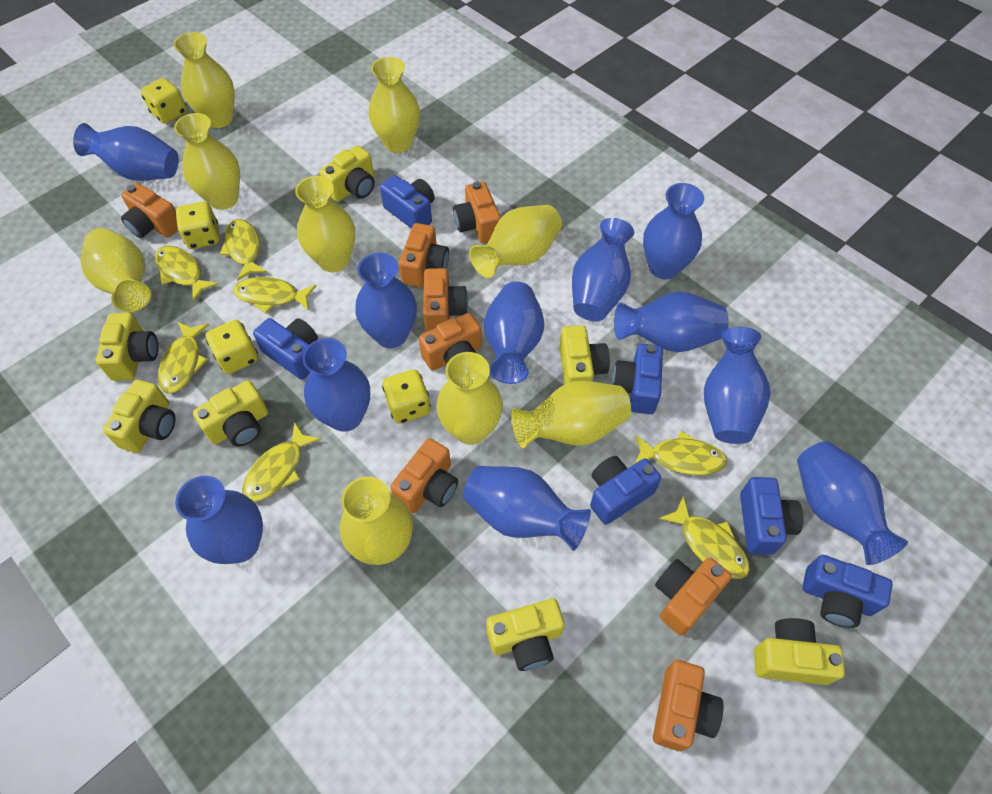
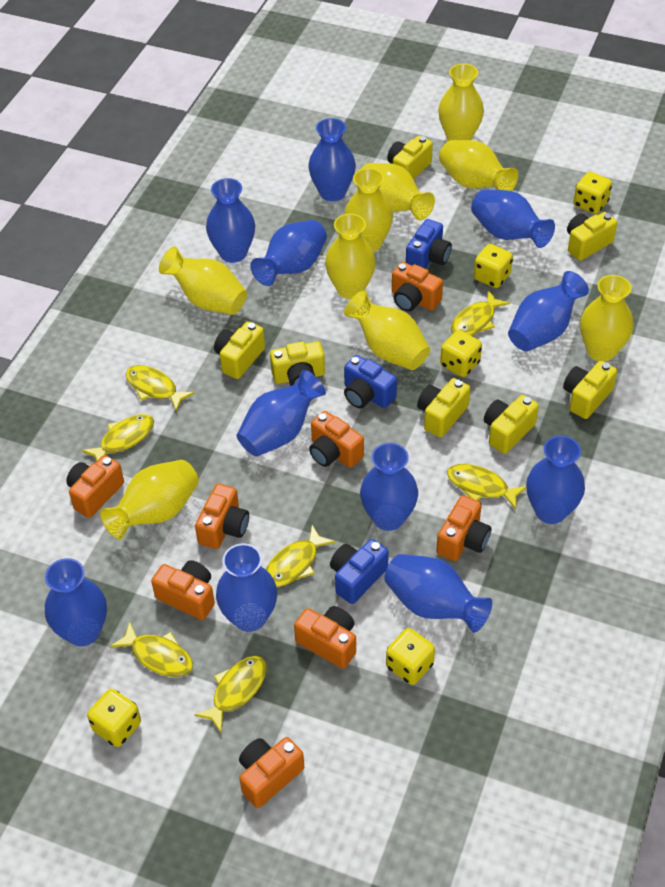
blue camera: [253,318,318,380] [380,175,435,229] [590,456,661,525] [612,344,663,414] [740,477,803,555] [802,555,893,628] = 6 -> [330,539,389,604] [344,355,397,408] [406,219,452,269] = 3
yellow dice: [141,78,187,124] [176,202,220,249] [206,320,258,374] [382,369,431,424] = 4 -> [87,689,141,747] [386,628,435,685] [440,330,482,377] [474,244,513,288] [573,172,612,214] = 5

